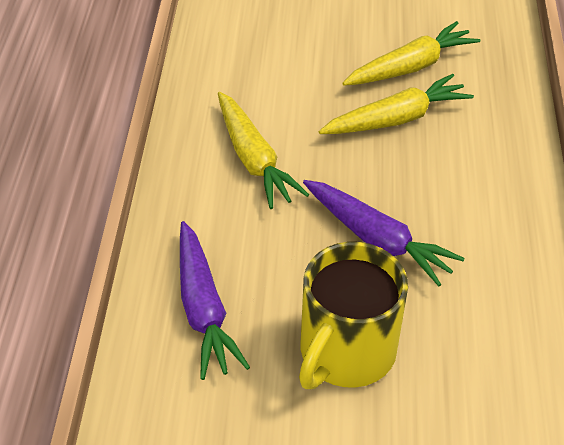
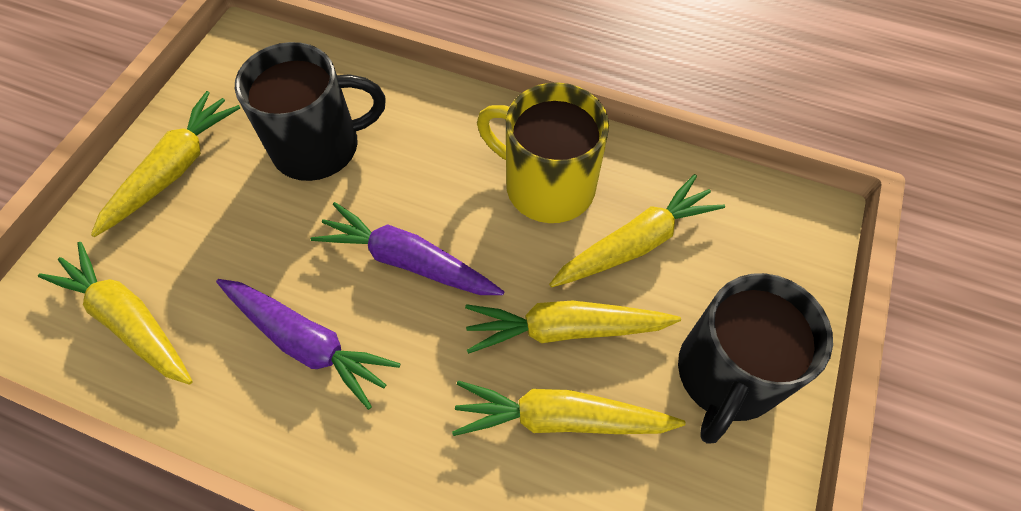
black mug: none = 0 -> [235,42,386,181] [678,273,833,444] = 2
yellow carrot: [218,92,309,209] [319,74,474,134] [342,21,480,86] = 3 -> [38,242,193,385] [91,91,240,237] [452,381,686,436] [465,300,681,354] [549,174,725,287] = 5

